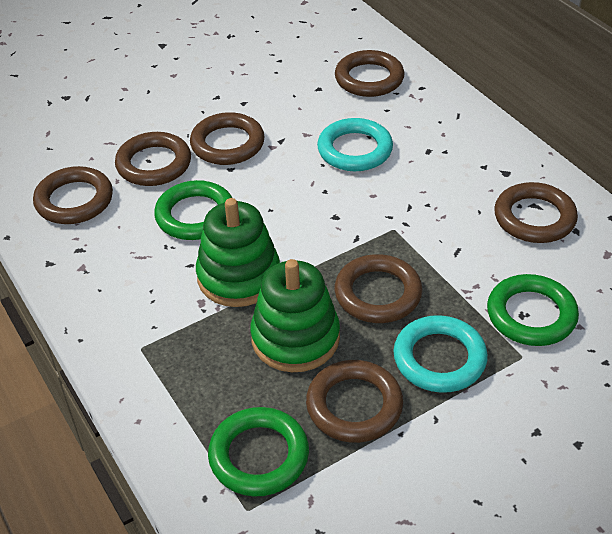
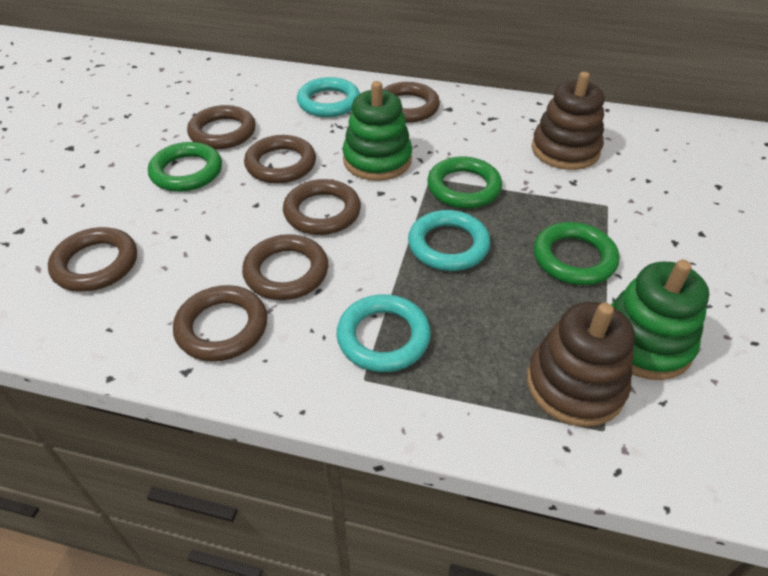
brown stacking toy: none = 0 -> [527,302,635,427] [532,72,604,170] = 2
turquoise ring: [317,118,393,171] [393,315,488,393] = 2 -> [297,77,360,117] [336,294,431,372] [408,210,491,271] = 3

